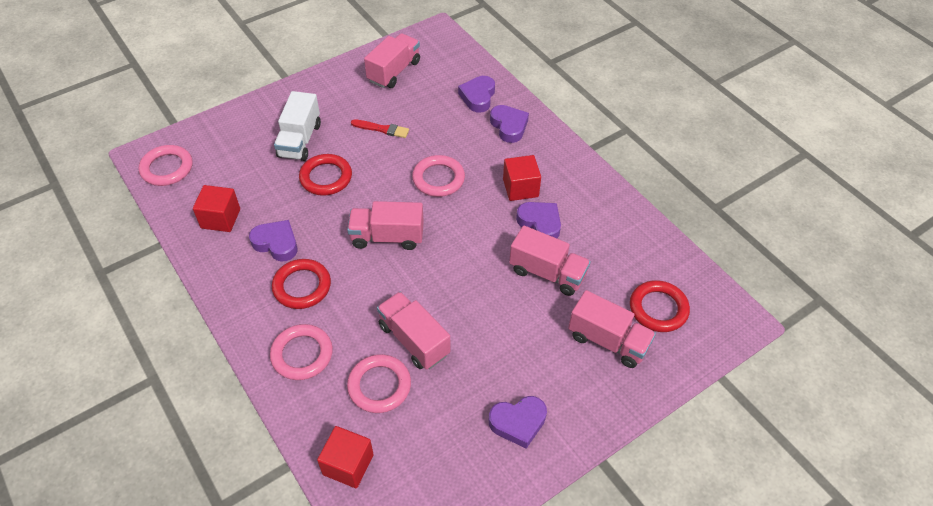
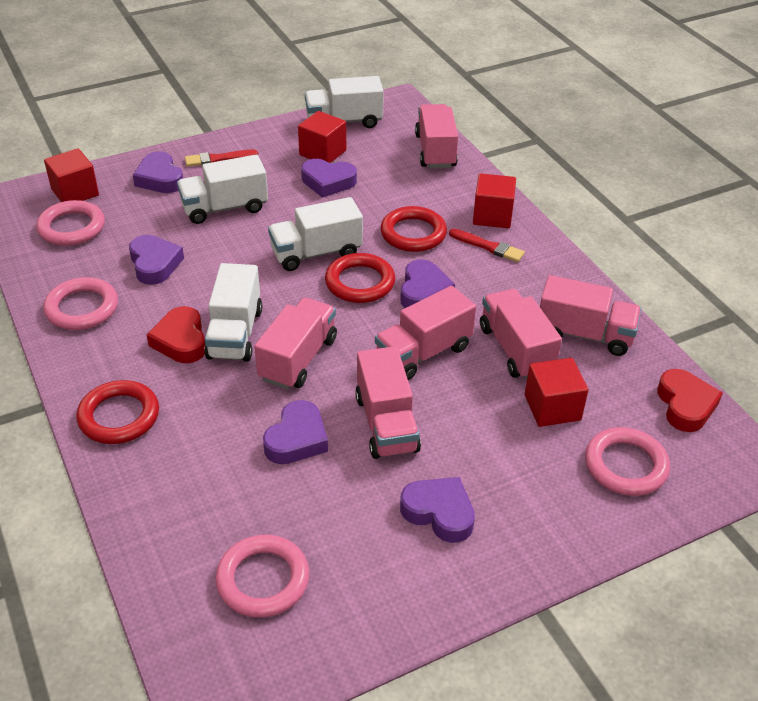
pink truck: [347,201,424,250] [364,33,420,88] [377,292,451,370] [509,226,591,296] [568,290,656,368] = 5 -> [254,298,337,389] [355,346,421,459] [375,286,476,380] [415,104,458,168] [480,289,562,380] [540,275,641,356] = 6
purple heart: [249,220,297,262] [458,76,495,113] [489,396,547,449] [490,105,529,143] [516,202,561,238] = 5 -> [129,235,184,285] [133,151,183,193] [263,400,328,464] [301,159,357,198] [400,260,455,308] [400,477,475,543] = 6
red brush: [351,119,409,138] = 1 -> [185,149,258,167] [449,229,525,262] = 2
red cube: [193,185,240,232] [317,426,374,488] [503,155,541,201] = 3 -> [44,148,99,202] [298,111,346,163] [473,173,516,228] [525,358,588,427] = 4
red heart: none = 0 -> [147,306,205,363] [657,369,723,432] = 2
white truck: [274,91,321,161] = 1 -> [177,155,268,224] [204,263,262,362] [268,197,363,271] [305,76,384,128] = 4

